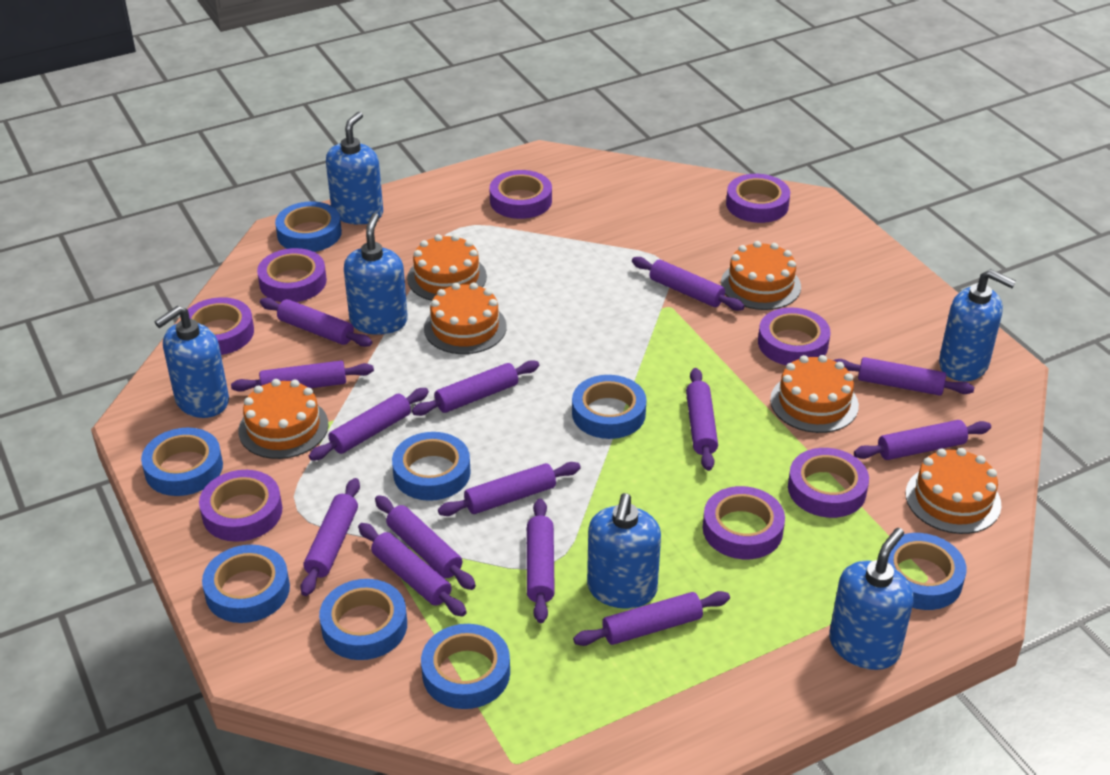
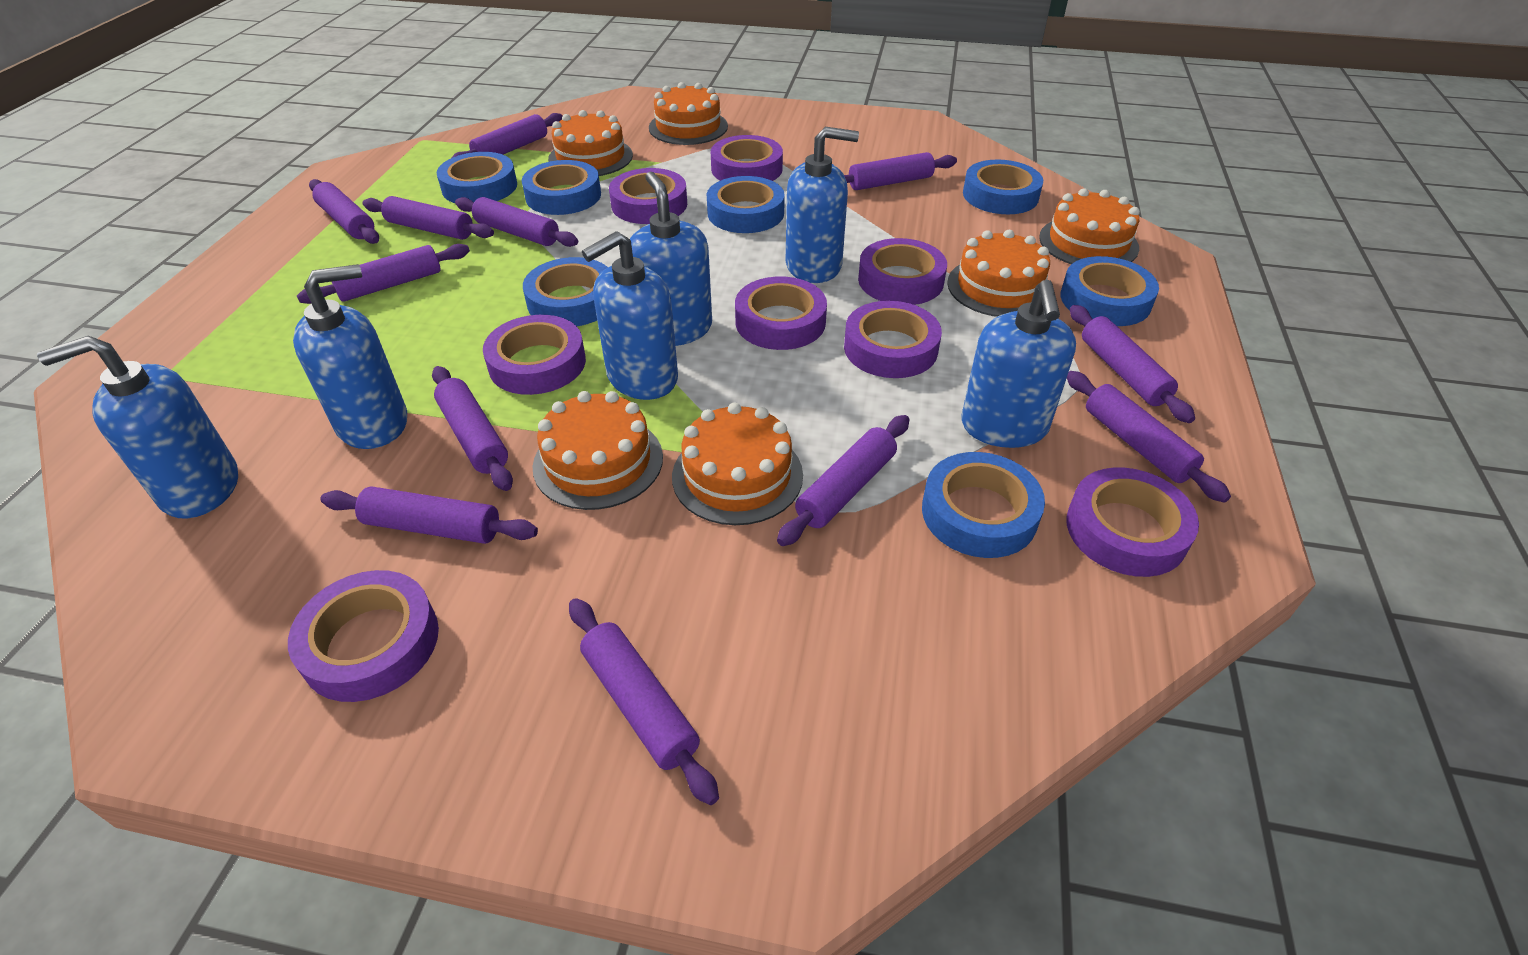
blue tape: [141,428,223,496] [202,545,290,623] [275,201,342,252] [319,579,407,660] [392,432,471,501] [421,624,510,709] [572,375,646,439] [888,533,967,610] = 8 -> [437,152,517,203] [522,160,601,215] [523,257,608,326] [707,176,785,233] [922,452,1045,558] [963,160,1043,214] [1061,256,1159,326] = 7
purple rolling pin: [231,361,374,392] [260,298,372,347] [300,478,360,596] [309,388,429,461] [358,523,467,617] [375,495,476,590] [412,360,539,416] [438,462,581,516] [527,499,555,623] [573,591,730,646] [632,257,745,311] [686,368,718,471] [833,357,974,396] [854,420,991,460] = 14 -> [297,244,470,304] [309,179,379,244] [320,486,538,544] [362,196,494,240] [432,366,513,491] [452,113,563,158] [455,197,578,247] [569,598,719,805] [777,415,910,546] [844,152,957,190] [1067,371,1231,503] [1070,305,1195,423] = 12

